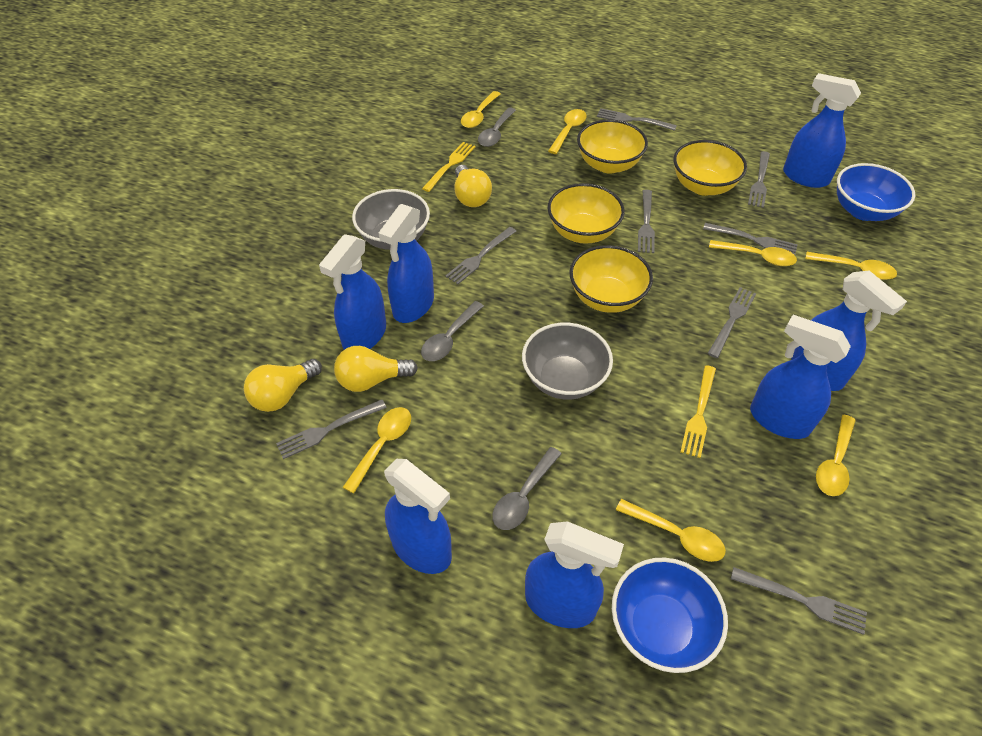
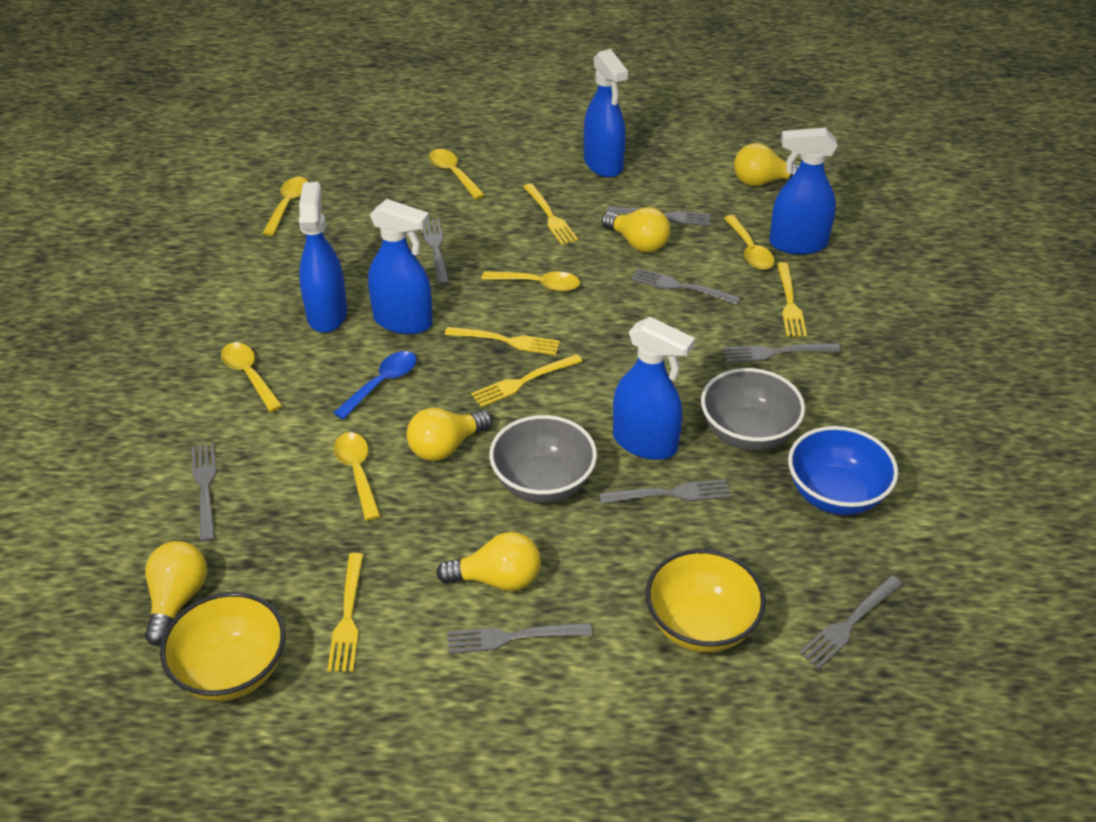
blue bowl: [612,558,728,673] [837,163,915,221] = 2 -> [788,426,898,515] = 1
blue spoon: none = 0 -> [334,351,417,419] = 1
blue spray bottle: [319,234,386,350] [379,204,434,323] [384,459,452,574] [525,521,624,628] [750,315,851,439] [783,73,861,188] [791,271,907,391] = 7 -> [299,182,347,333] [368,199,433,334] [584,49,628,178] [613,317,695,460] [769,127,838,255] = 5
grey spoon: [421,301,484,361] [478,107,516,147] [492,447,562,530] = 3 -> none = 0
yellow bowl: [547,183,625,244] [569,245,653,313] [577,119,648,174] [673,140,747,196] = 4 -> [160,592,285,701] [646,549,766,653] = 2
yellow fork: [422,142,476,192] [680,365,716,458] = 2 -> [327,553,363,672] [445,327,560,355] [471,354,583,407] [523,183,578,245] [777,262,807,337] = 5
yellow light bulb: [244,359,322,412] [334,346,418,392] [455,165,492,207] = 3 -> [145,541,207,646] [407,408,492,461] [437,532,541,591] [602,207,670,253] [734,143,800,186] = 5
yellow spoon: [342,407,411,494] [461,91,500,128] [548,109,587,154] [616,499,726,562] [709,240,797,266] [805,252,897,280] [816,415,856,496] = 7 -> [221,343,282,412] [262,177,308,236] [334,432,381,521] [429,149,485,199] [482,271,580,292] [724,215,775,270] = 6

